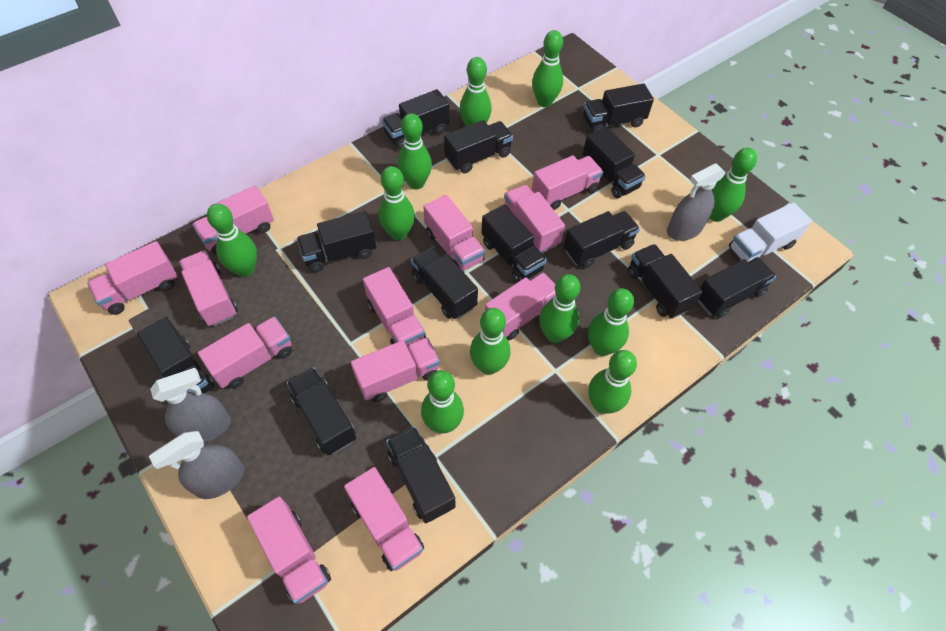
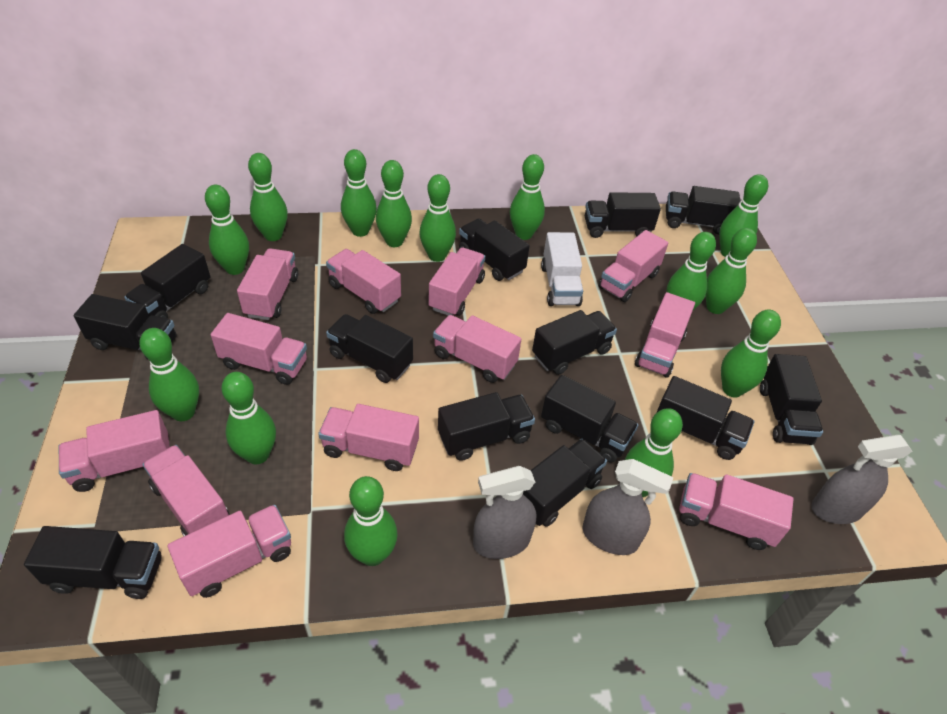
green bowling pin: [207,204,257,277] [379,166,415,241] [398,113,432,190] [421,370,464,433] [460,57,492,126] [470,308,510,375] [532,30,563,107] [539,274,580,343] [588,288,634,356] [588,350,637,414] [710,148,757,222] = 11 -> [139,328,199,421] [205,185,249,275] [221,372,276,465] [248,153,288,241] [341,149,377,237] [344,476,398,566] [376,160,412,247] [420,174,456,262] [510,154,545,240] [625,408,683,497] [666,232,716,310] [705,228,757,314] [719,174,768,257] [721,309,781,398] = 14

